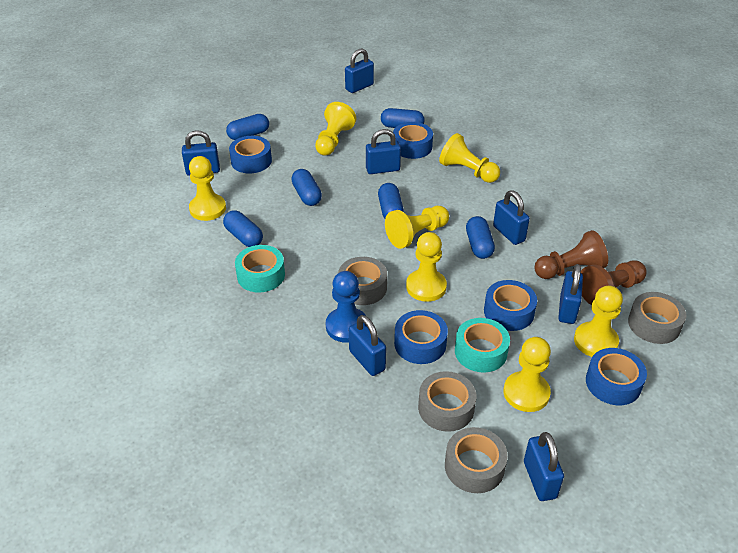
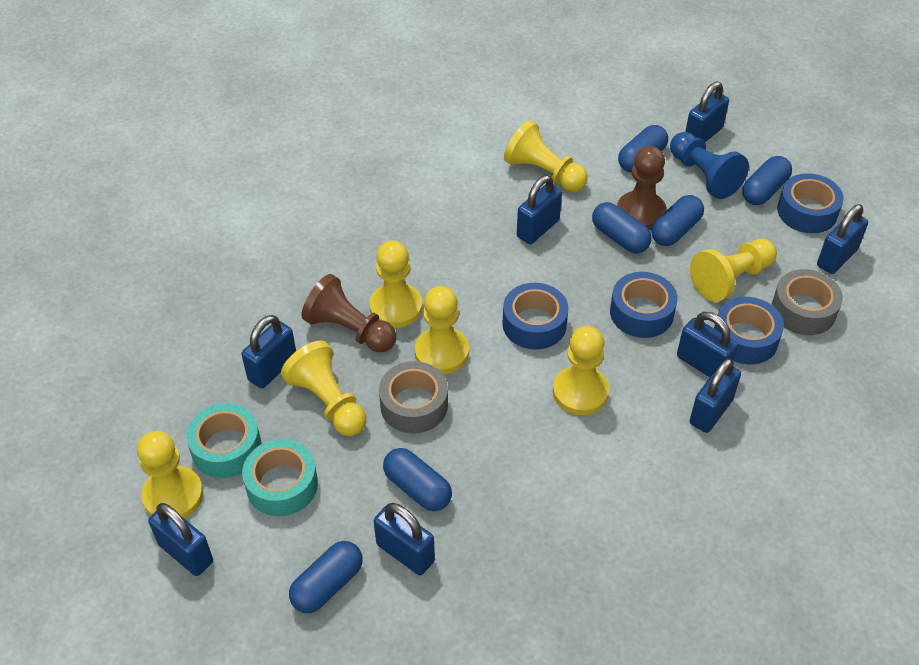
blue padlock: [182,130,220,176] [345,49,374,93] [349,315,386,376] [366,129,401,174] [493,190,530,245] [524,432,564,501] [558,264,583,324] = 7 -> [148,503,213,576] [241,315,296,389] [374,503,435,575] [517,175,562,244] [677,312,738,377] [685,82,729,142] [690,358,741,433] [817,204,868,274] = 8
blue tape: [229,136,272,173] [393,122,433,159] [394,310,448,364] [484,280,537,331] [586,348,647,405] = 5 -> [502,283,568,350] [610,272,678,338] [714,297,784,364] [777,173,844,233] = 4
grey tape: [338,257,387,305] [418,371,476,432] [445,427,508,493] [628,292,686,344] = 4 -> [379,361,448,434] [772,269,843,335] = 2

